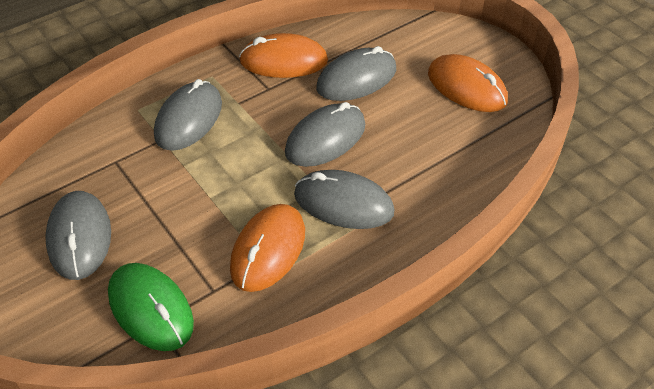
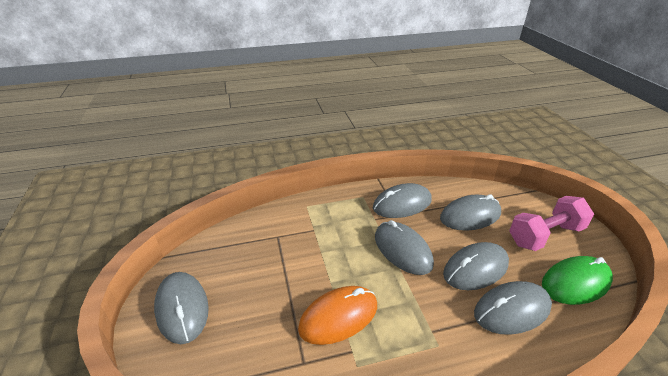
grey mouse: [45,191,111,280] [154,79,222,151] [285,102,365,167] [294,170,395,229] [316,46,396,101] = 5 -> [154,272,209,344] [373,183,432,218] [375,220,434,275] [440,195,501,231] [443,242,509,290] [474,281,552,335] = 6
orange mouse: [230,204,305,292] [239,33,328,78] [428,54,508,112] = 3 -> [298,286,377,345] = 1
pink dumbbell: none = 0 -> [509,196,594,251] = 1

